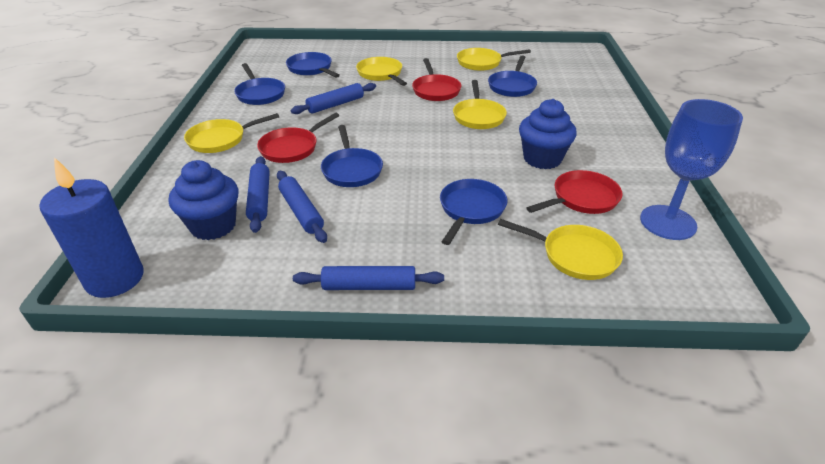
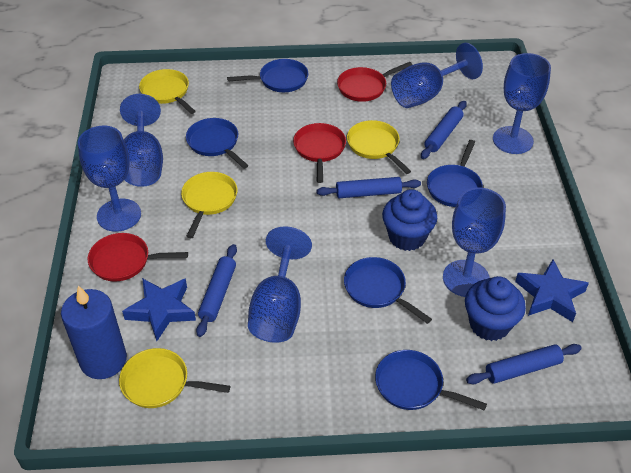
blue goblet: [640,99,743,240] = 1 -> [78,126,141,232] [120,94,163,187] [248,226,312,343] [391,43,483,108] [443,188,506,297] [493,53,551,154] = 6
blue star: none = 0 -> [122,278,196,341] [515,260,589,322] = 2
yellow pan: [184,113,279,153] [356,57,407,86] [453,80,507,129] [457,48,531,71] [498,219,623,280] = 5 -> [119,348,230,408] [139,69,196,114] [181,172,237,238] [347,120,411,174] = 4

